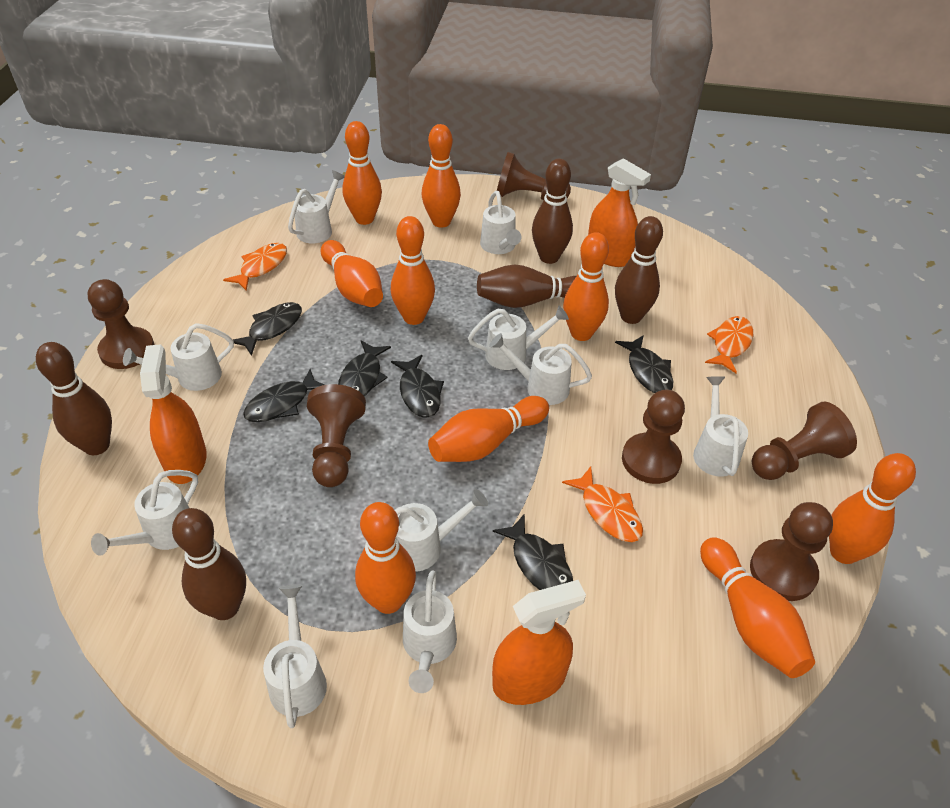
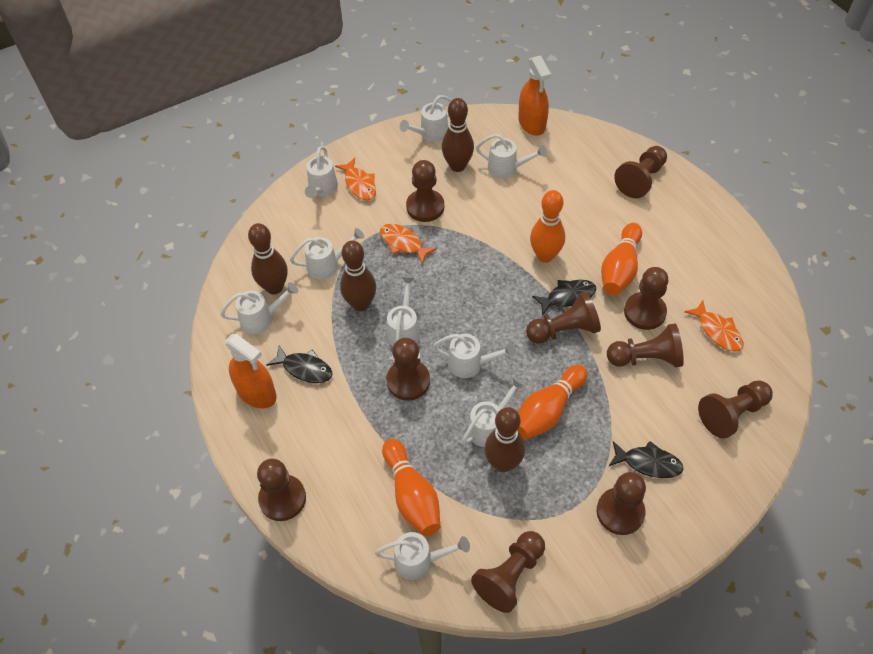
black fish: [233,302,302,356] [243,369,325,422] [338,341,391,396] [391,355,444,418] [493,513,573,590] [615,335,673,393] = 6 -> [266,345,333,383] [532,280,596,316] [609,441,684,478] = 3
brown bowling pin: [36,342,112,455] [172,508,246,620] [477,265,576,308] [532,159,573,264] [615,216,663,324] = 5 -> [248,223,288,295] [340,240,376,311] [442,98,474,172] [484,407,525,472] = 4
brown pawn: [88,279,154,369] [307,384,366,487] [497,152,571,200] [622,390,685,484] [750,502,833,601] [752,401,857,480] = 6 -> [257,459,306,521] [386,338,430,401] [406,160,444,222] [471,531,545,613] [526,292,601,344] [597,472,646,535] [607,323,684,368] [614,146,667,198] [624,267,669,330] [698,380,773,439] = 10
orange bowling pin: [321,240,383,307] [342,121,382,225] [355,502,416,614] [391,216,435,325] [422,124,461,228] [428,396,549,462] [563,232,609,341] [700,537,815,678] [829,453,916,564] = 9 -> [382,439,441,536] [517,365,587,440] [530,190,565,263] [601,223,642,295] = 4
orange spray bottle: [140,344,207,484] [492,580,586,705] [588,158,651,267] = 3 -> [224,334,277,408] [518,55,551,136] = 2
white watering can: [91,470,198,556] [123,323,234,391] [263,584,327,728] [288,170,345,243] [366,489,488,572] [403,570,457,693] [468,306,569,370] [480,191,521,254] [489,333,592,405] [693,376,748,477] = 10 -> [220,282,298,334] [290,228,364,279] [305,146,338,198] [375,532,470,580] [387,276,420,346] [399,95,452,142] [433,334,516,378] [462,376,525,447] [476,134,547,179] = 9

